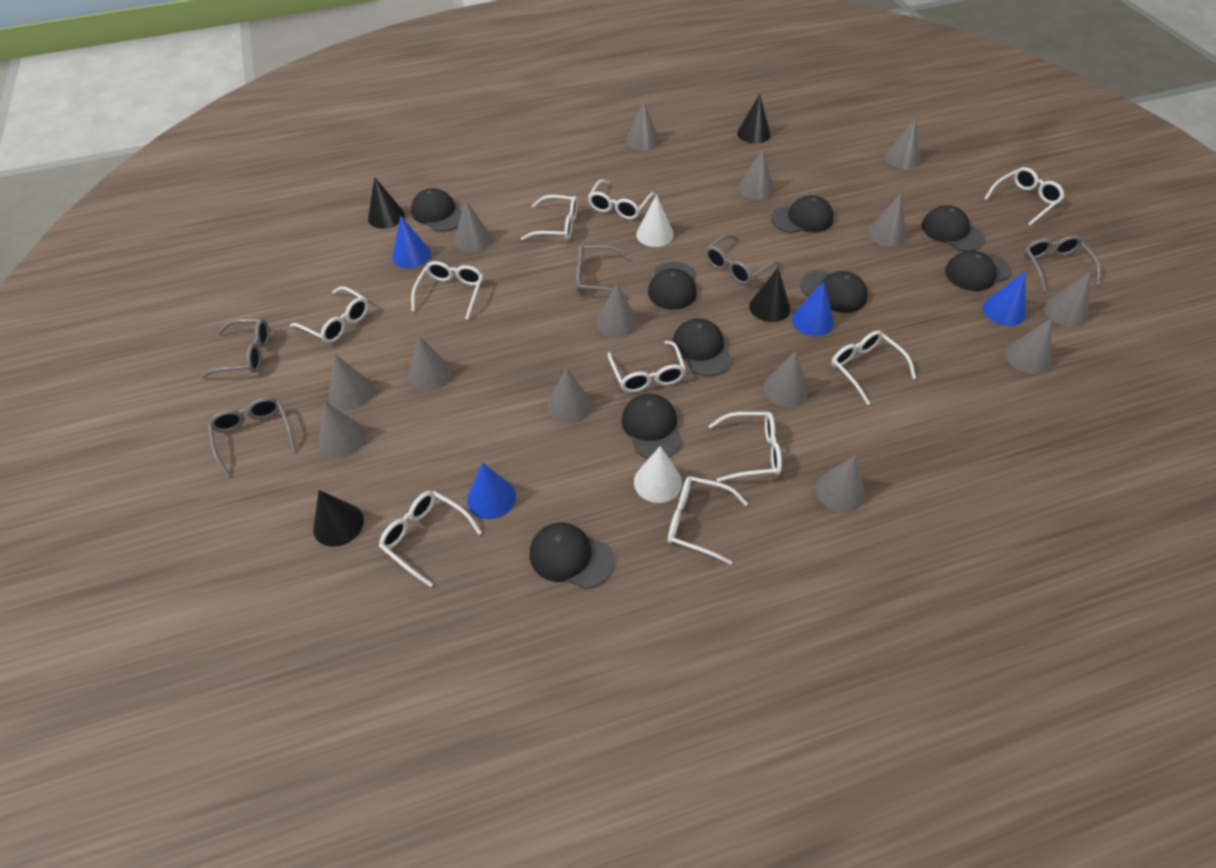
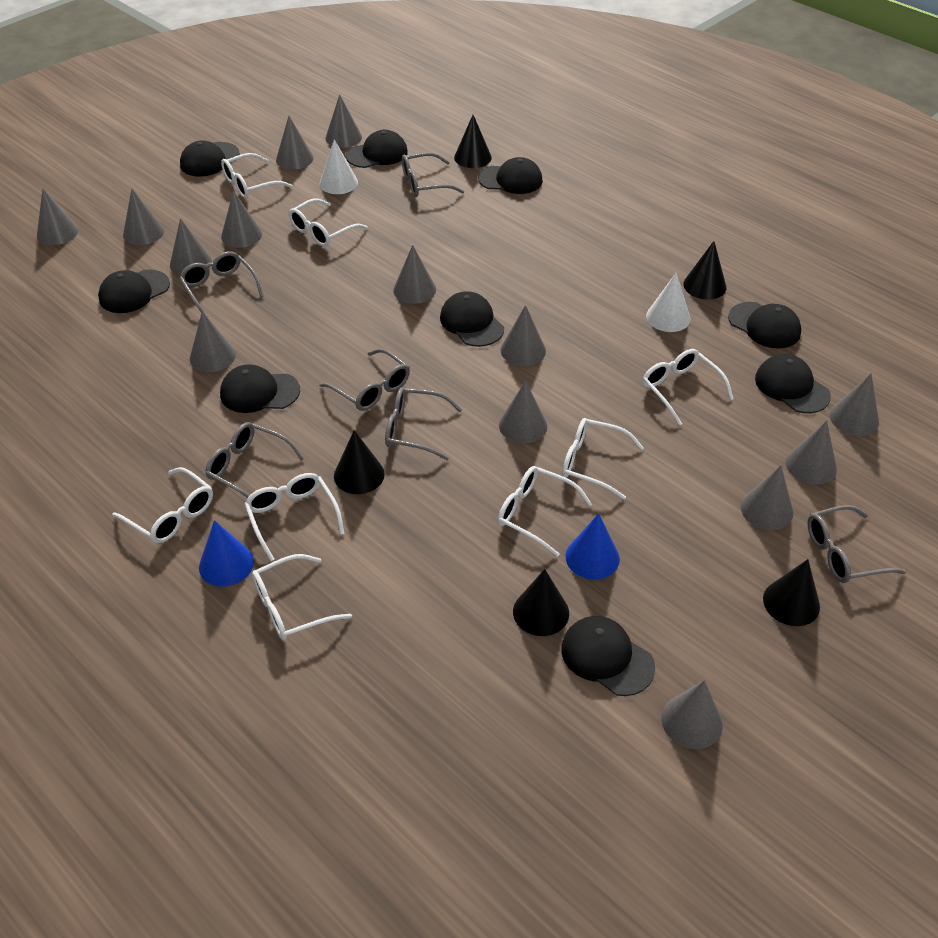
black cone: [313,490,364,547] [368,177,405,229] [737,94,771,144] [749,268,790,322] = 4 -> [334,430,385,494] [454,115,492,168] [513,569,569,636] [683,241,727,299] [763,559,820,626] = 5
blue cone: [392,215,431,268] [467,462,516,519] [792,281,834,336] [982,271,1026,326] = 4 -> [199,520,254,587] [565,513,620,579] = 2
grey glasses: [201,319,270,379] [208,397,296,477] [576,245,630,298] [705,234,780,285] [1024,235,1101,292] = 5 -> [179,251,264,317] [205,422,305,498] [319,348,410,411] [385,387,462,460] [402,152,464,197] [808,505,906,583] = 6
white glasses: [290,286,369,343] [379,491,482,587] [411,261,483,320] [521,195,578,240] [588,179,655,220] [608,341,686,392] [668,476,748,565] [709,412,782,482] [831,330,916,405] [984,167,1065,225] = 10 -> [112,467,213,543] [221,153,292,199] [244,473,345,561] [252,554,352,641] [289,198,368,247] [498,466,592,557] [562,418,644,500] [642,349,733,426] = 8

